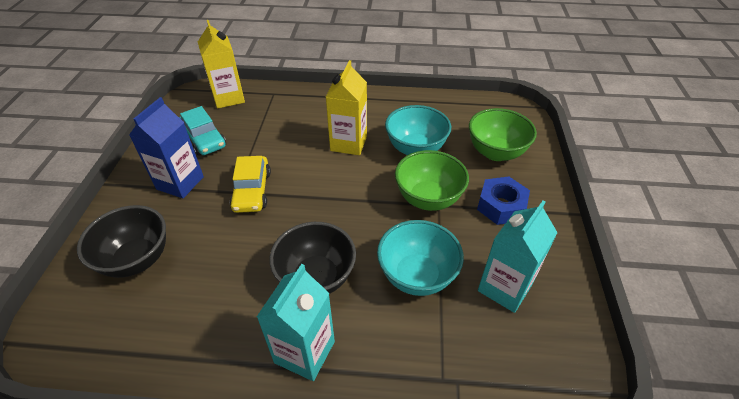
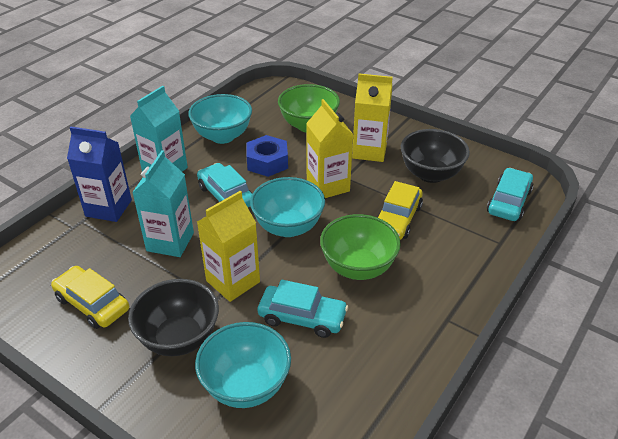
turquoise bowl: [377,220,464,296] [385,105,451,155] = 2 -> [188,94,252,144] [195,322,291,408] [250,177,325,237] = 3
turquoise car: [179,106,226,156] = 1 -> [197,163,252,207] [258,280,348,338] [487,168,533,221] = 3
yellow car: [230,156,271,213] = 1 -> [51,266,129,329] [377,181,423,240] = 2
yellow carton: [198,20,245,109] [326,60,367,155] = 2 -> [197,191,260,302] [306,99,353,198] [352,74,393,162] = 3

